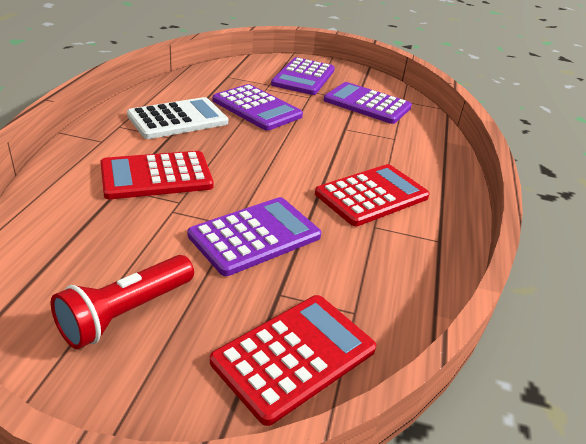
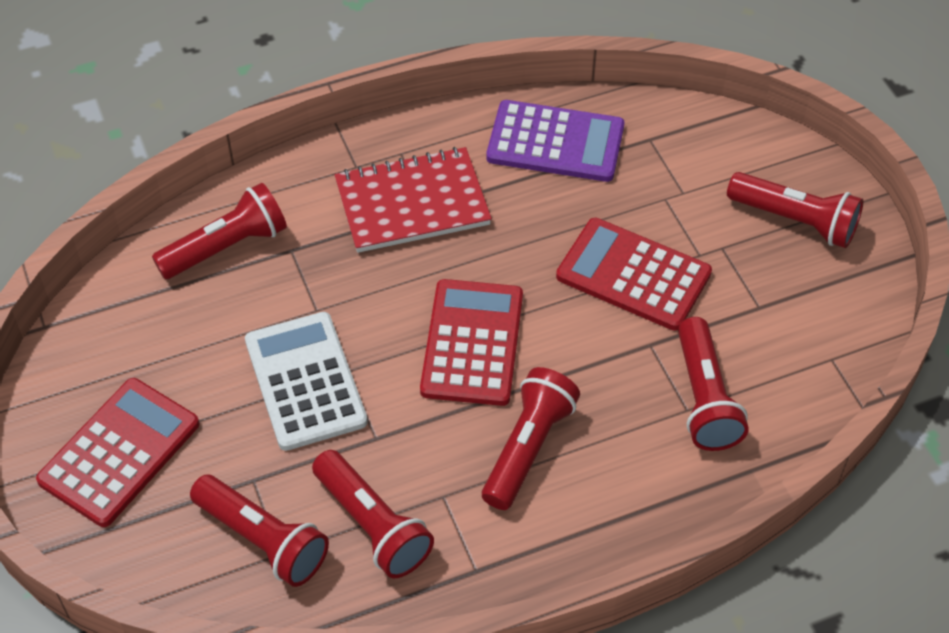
purple calculator: [188,197,321,276] [212,84,303,131] [271,57,335,95] [324,82,412,124] = 4 -> [486,100,624,182] = 1
red flashlight: [51,255,194,349] = 1 -> [152,183,287,279] [190,475,329,587] [312,450,434,578] [482,367,580,510] [678,317,749,451] [727,172,863,248] = 6
red notebook: none = 0 -> [335,147,492,253] = 1

